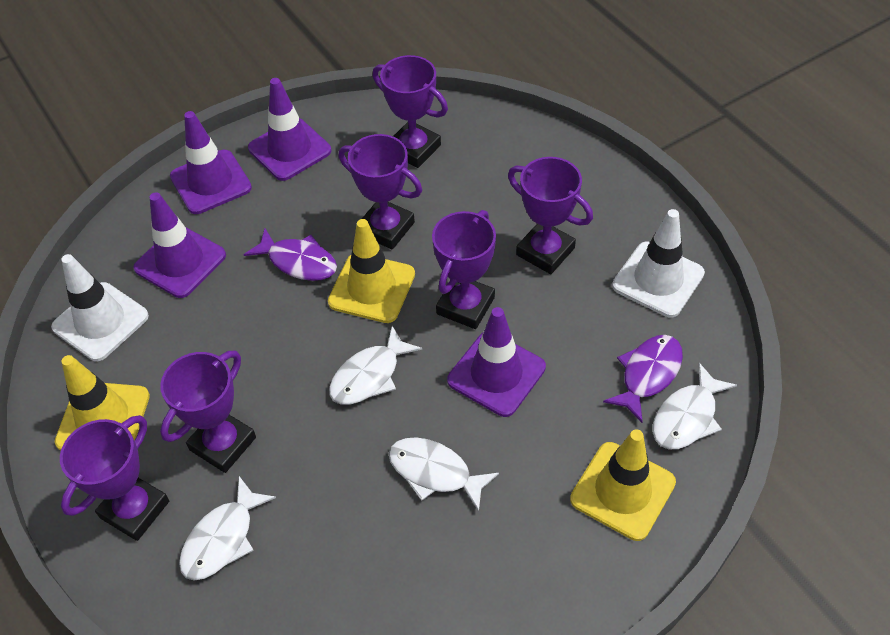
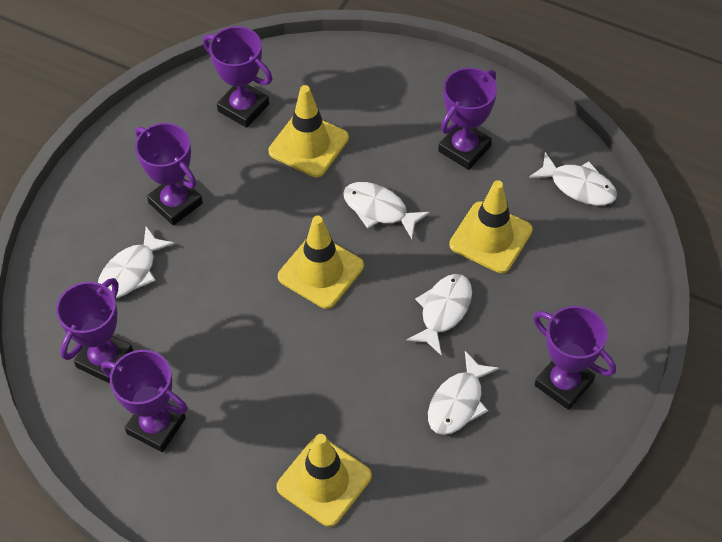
purple fish: [244,229,337,281] [603,335,683,423] = 2 -> none = 0
purple traffic cone: [133,192,226,298] [170,111,252,214] [248,78,332,181] [447,307,546,417] = 4 -> none = 0
white fish: [179,476,276,580] [329,326,422,405] [388,438,499,512] [653,363,737,449] = 4 -> [98,226,175,298] [343,182,430,239] [406,274,472,355] [428,351,499,435] [529,152,617,206] = 5
white traffic cone: [51,254,149,361] [612,209,705,317] = 2 -> none = 0
yellow traffic cone: [55,355,150,451] [328,219,415,323] [570,429,676,541] = 3 -> [269,85,349,177] [277,434,372,527] [278,216,364,309] [449,180,533,273] = 4

